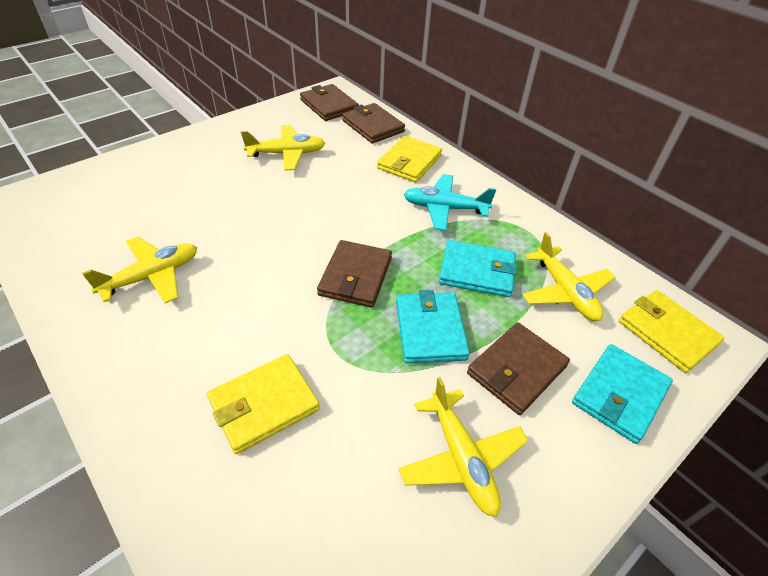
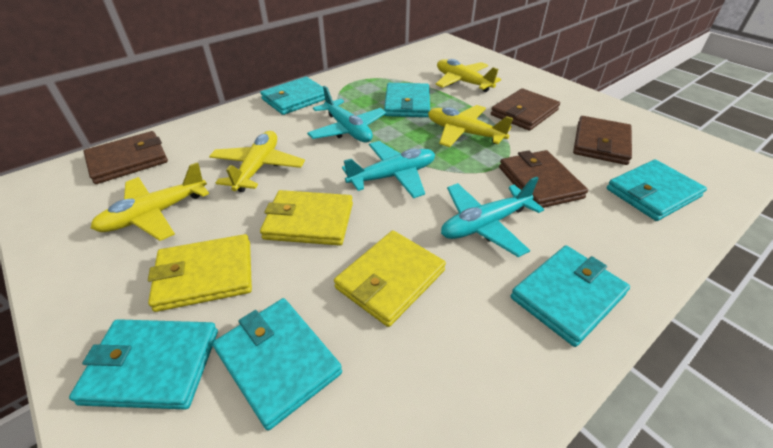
turquoise plane: [404,174,496,231] = 1 -> [307,86,387,143] [342,141,435,198] [441,177,544,257] = 3
turquoise wallet: [396,290,470,364] [439,240,518,297] [572,344,673,444] = 3 -> [69,319,218,410] [212,298,342,430] [260,77,325,115] [384,83,430,117] [511,245,630,347] [607,159,707,221] = 6

